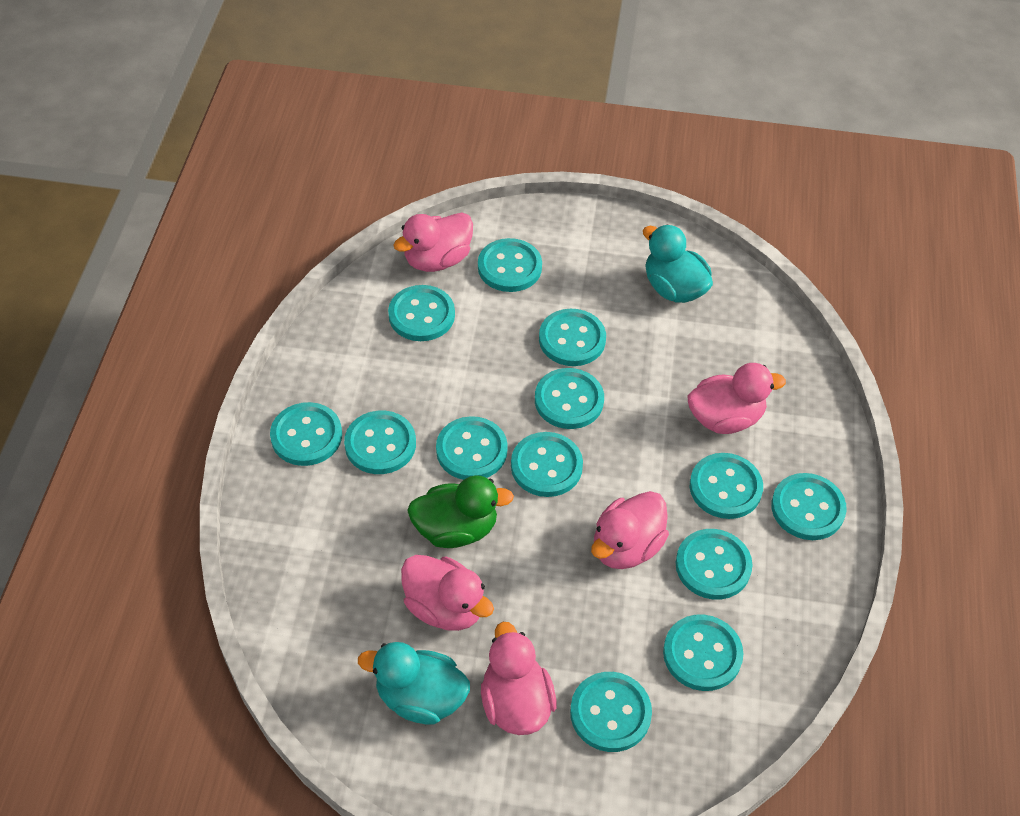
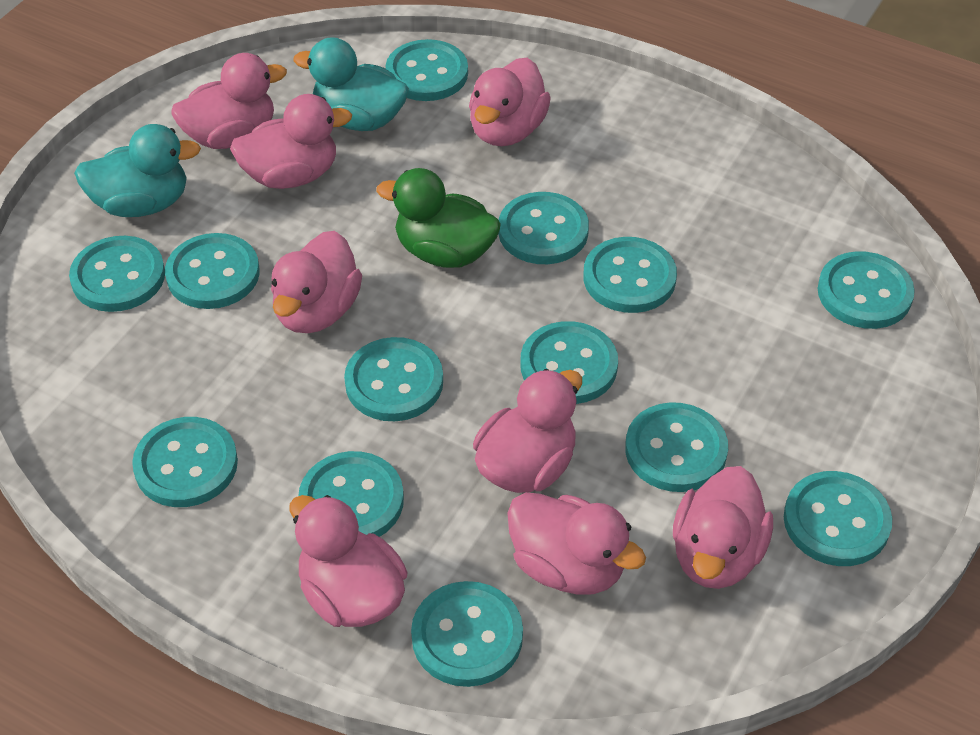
pink duck: [393,213,473,272] [401,555,494,631] [481,622,556,735] [591,491,669,569] [688,363,786,434] = 5 -> [172,53,287,149] [230,94,352,189] [271,231,362,333] [290,495,408,627] [469,57,551,146] [473,369,582,493] [507,492,646,595] [673,466,773,589] = 8

